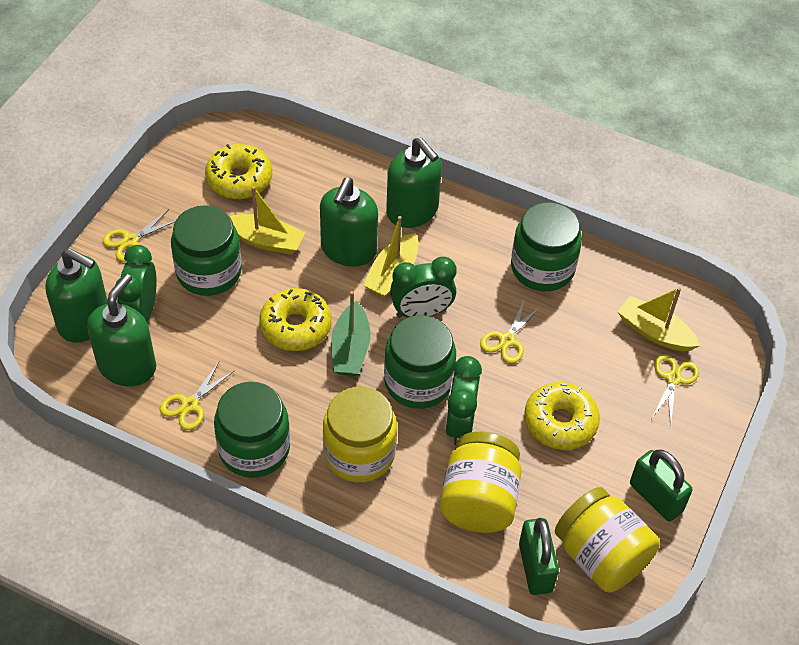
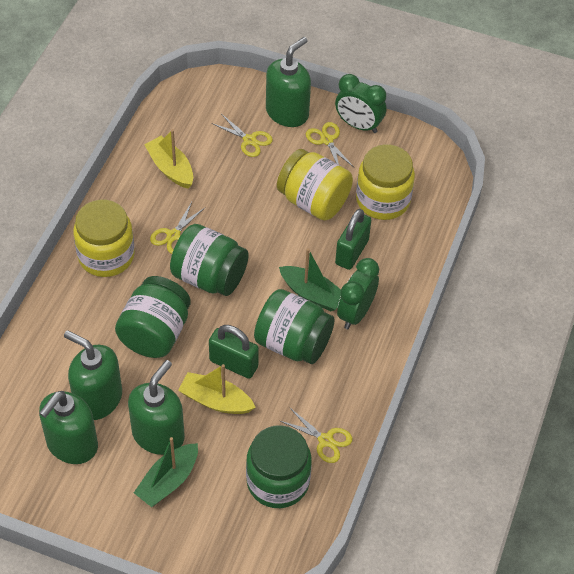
green boat: [331,291,370,376] = 1 -> [134,437,198,507] [279,248,341,311] = 2
green clock: [116,245,157,322] [390,257,457,318] [445,356,482,446] = 3 -> [335,74,386,133] [337,258,379,329] = 2
yellow boat: [229,186,305,255] [363,216,418,298] [618,287,700,351] = 3 -> [144,129,193,189] [178,364,256,414] = 2
yellow donut: [205,144,272,199] [259,288,332,351] [524,382,600,450] = 3 -> none = 0

